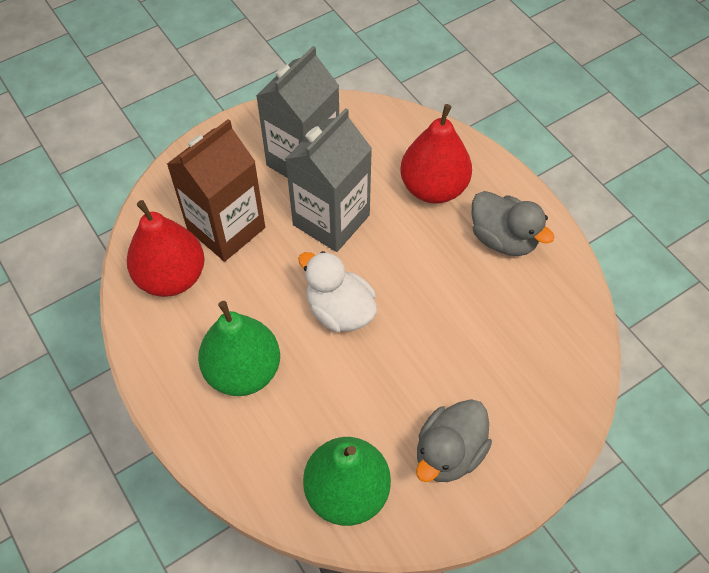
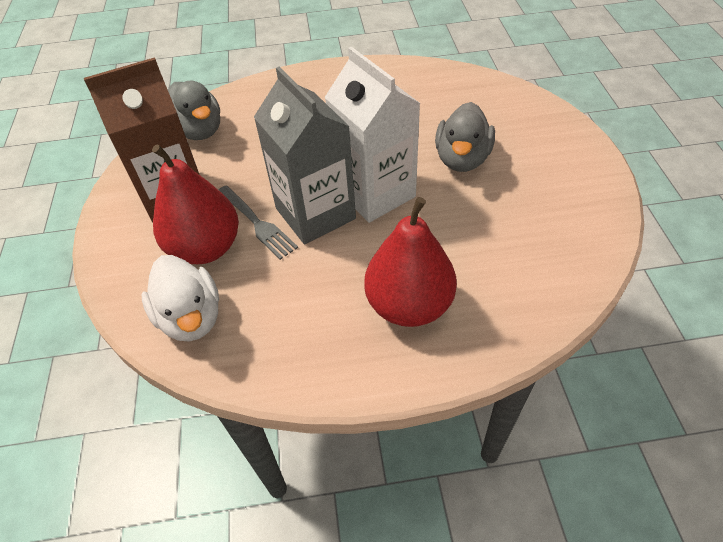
green pear: [198,301,280,396] [303,437,391,526] = 2 -> none = 0
grey carton: [256,46,339,178] [285,108,372,252] = 2 -> [254,67,356,244] = 1
grey fork: none = 0 -> [218,186,298,260] = 1
white carton: none = 0 -> [325,47,421,223] = 1

